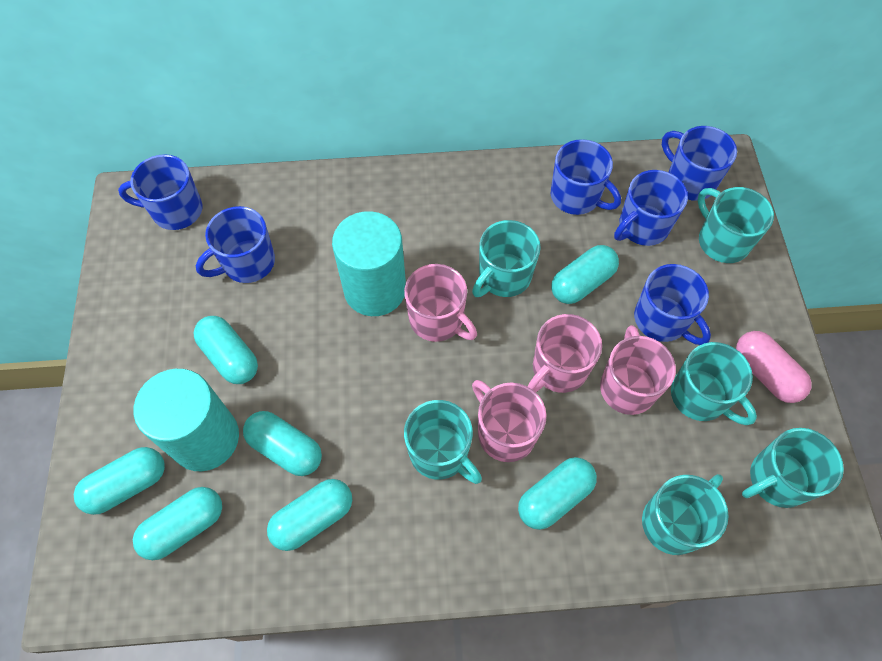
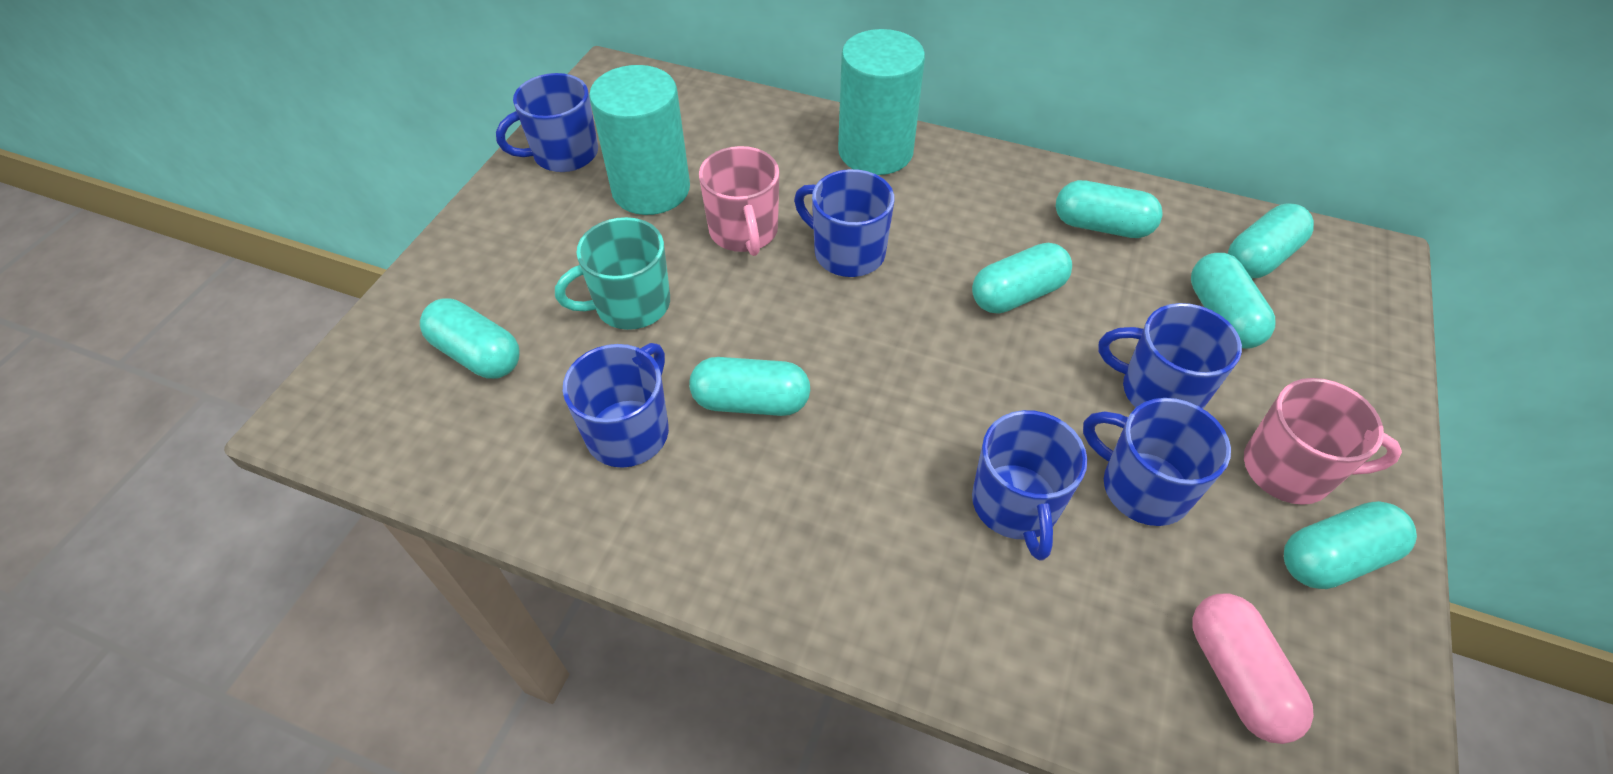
pink mug: [404,264,477,342] [472,380,546,462] [527,314,602,393] [600,325,676,415] = 4 -> [699,146,779,256] [1244,378,1402,505] = 2
turquoise mug: [404,400,482,484] [472,220,541,297] [642,474,729,555] [671,342,757,425] [697,187,774,263] [742,428,844,508] = 6 -> [555,217,670,330] = 1

